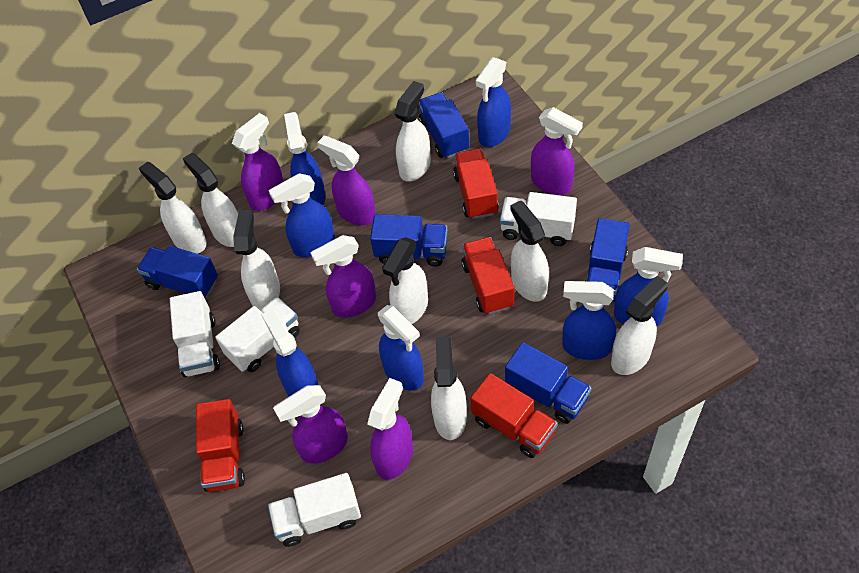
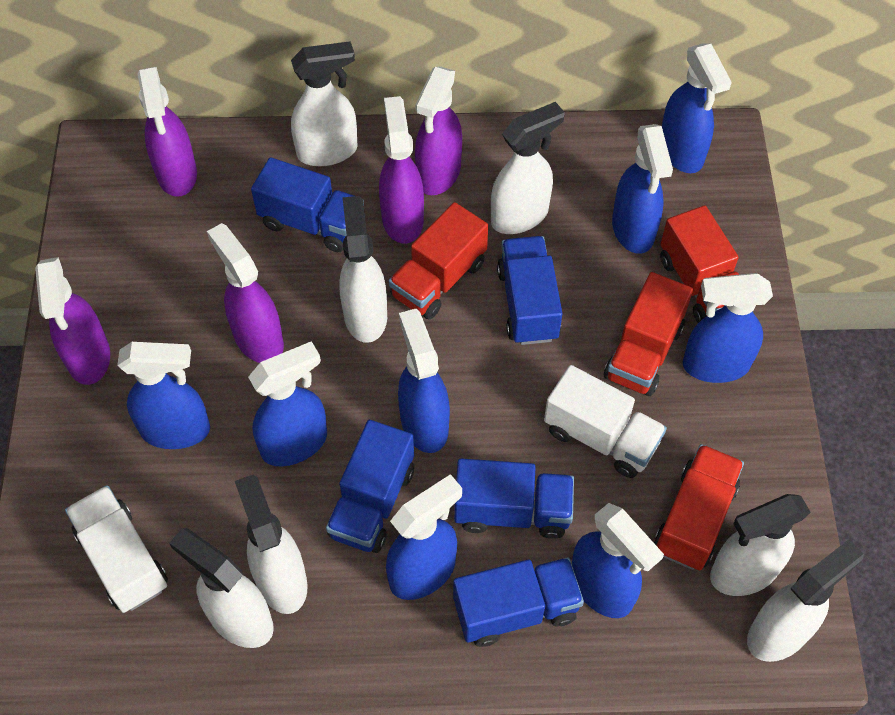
blue spray bottle: [261,309,318,396] [268,173,335,257] [284,112,326,205] [378,305,424,391] [475,57,511,147] [562,281,616,360] [614,247,683,327] = 7 -> [117,342,210,449] [248,341,327,466] [386,474,462,600] [398,309,450,453] [572,503,664,618] [612,124,673,254] [662,43,732,173] [683,273,773,383] = 8
purple spray bottle: [232,113,284,211] [273,385,348,464] [310,235,376,318] [317,136,376,226] [367,378,413,480] [531,107,583,195] = 6 -> [35,257,110,385] [137,67,197,197] [207,223,284,363] [379,96,424,244] [415,66,462,195] = 5
white spray bottle: [139,162,207,254] [183,153,238,247] [233,210,280,311] [382,237,428,324] [394,81,431,182] [431,336,467,440] [510,200,549,302] [611,276,668,375] = 8 -> [169,528,274,648] [235,475,308,614] [291,41,358,166] [339,196,387,343] [491,102,565,234] [710,494,811,596] [747,539,864,662] = 7
white truck: [170,291,220,377] [216,297,300,372] [268,473,361,547] [500,192,577,246] = 4 -> [65,485,168,613] [544,365,667,478] = 2

